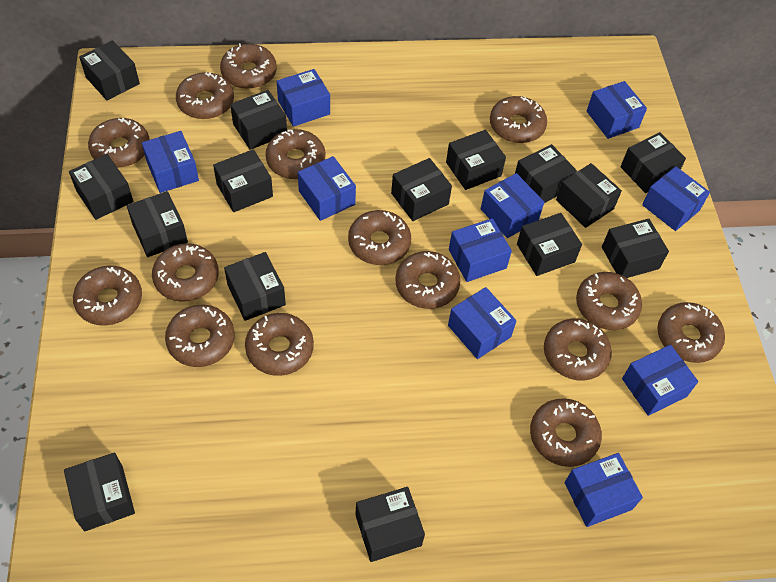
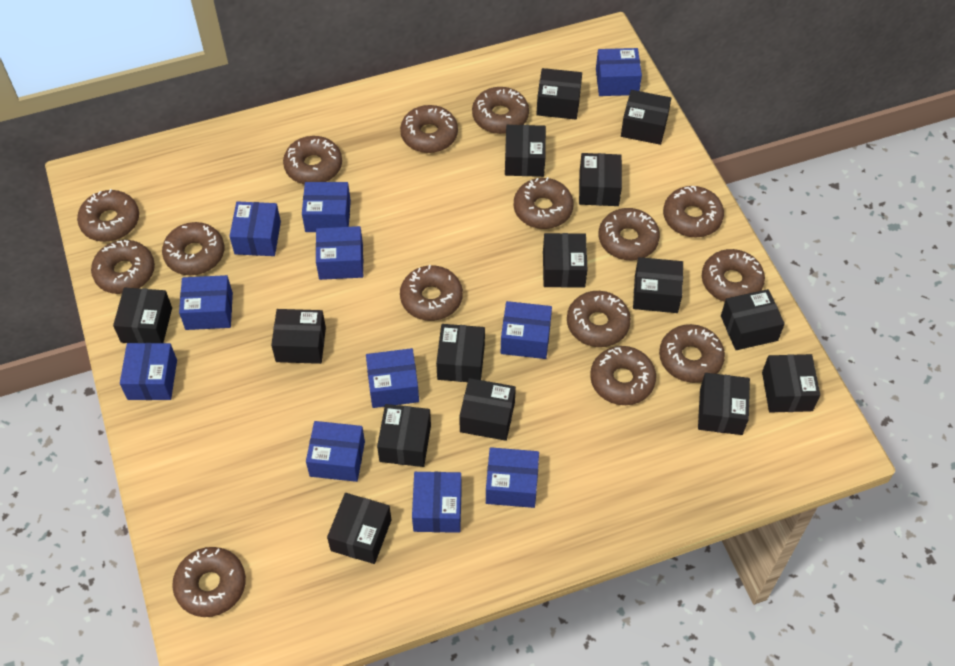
blue box: [142,131,199,193] [277,69,330,127] [298,156,356,221] [448,287,517,359] [449,218,512,282] [481,173,544,238] [564,453,643,527] [587,81,647,139] [622,345,698,416] [642,166,710,231] = 10 -> [120,343,177,400] [179,275,233,330] [229,202,281,256] [302,182,351,232] [306,421,365,482] [316,226,363,280] [366,348,419,408] [412,472,462,533] [486,447,539,508] [501,301,552,359] [596,48,642,96] = 11

